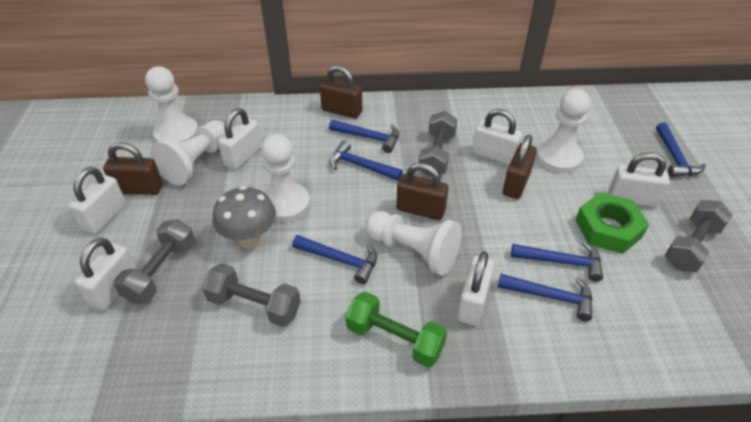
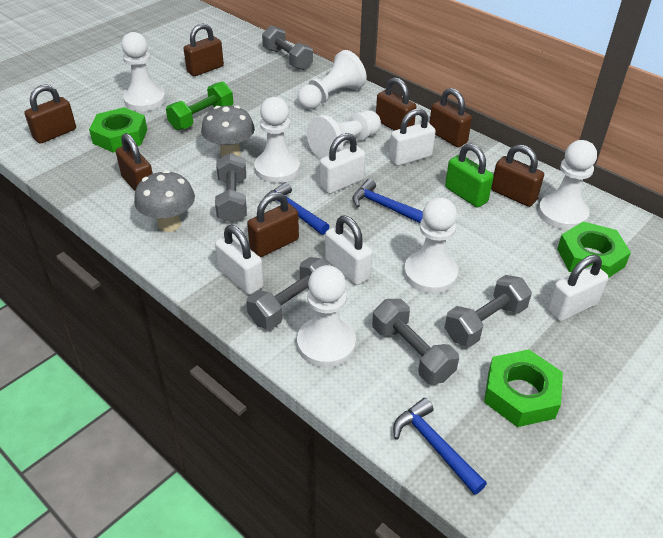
blue hammer: [292,235,377,284] [329,120,399,153] [330,140,403,181] [498,274,593,321] [511,242,603,282] [656,123,706,177] = 6 -> [265,182,330,235] [353,179,423,223] [393,398,487,495] = 3
brown padlock: [103,142,163,195] [320,66,362,119] [396,163,448,220] [503,135,537,199] = 4 -> [25,84,76,144] [116,133,153,191] [184,23,224,76] [247,192,299,257] [376,77,416,131] [429,88,472,147] [491,144,544,207] = 7
green nut: [575,192,649,254] = 1 -> [89,107,147,153] [484,349,563,427] [557,221,631,278] = 3
green padlock: none = 0 -> [445,144,494,208] = 1
grey dumbbell: [114,219,195,304] [202,263,301,327] [419,111,458,177] [665,200,732,272] = 4 -> [215,153,247,223] [246,257,328,329] [262,25,313,70] [372,299,459,384] [444,275,532,347] = 5
grey mushroom: [212,186,276,248] = 1 -> [134,170,195,232] [201,105,255,157] = 2
white padlock: [69,167,126,234] [75,238,137,311] [218,108,262,170] [457,251,495,326] [472,109,522,165] [608,152,670,207] = 6 -> [215,225,264,295] [320,133,365,194] [325,216,373,285] [389,109,435,166] [547,255,608,322] = 5
white pawn: [145,66,198,142] [150,120,225,185] [261,134,310,222] [365,211,462,276] [536,89,590,173] = 5 -> [121,32,166,111] [254,97,300,183] [297,265,356,368] [298,50,367,109] [307,110,381,160] [404,197,458,293] [538,140,597,230] = 7

